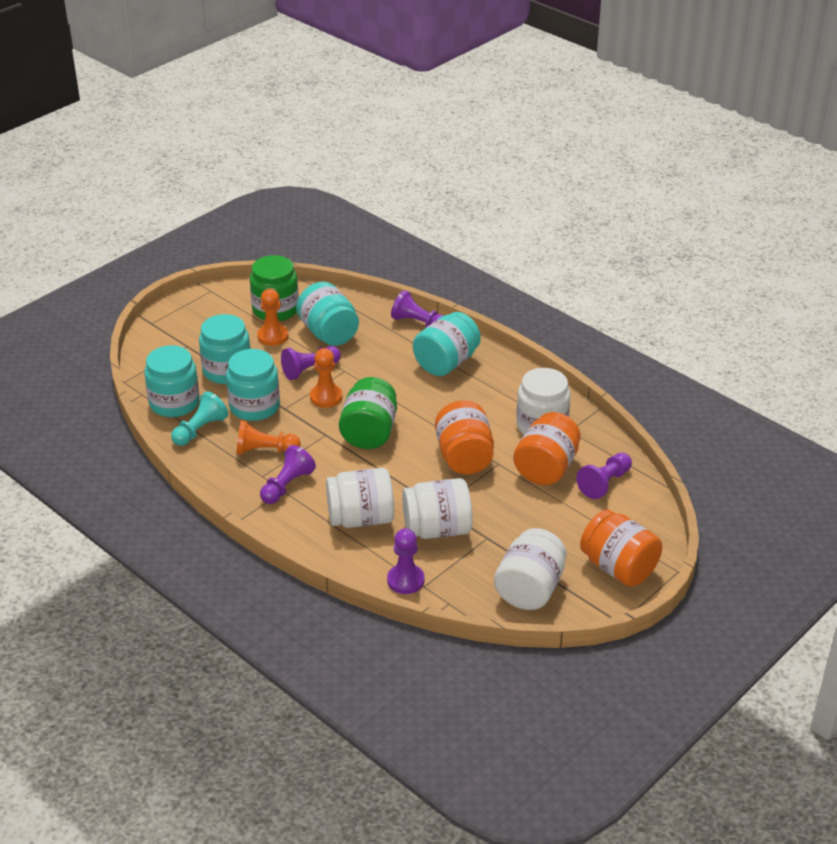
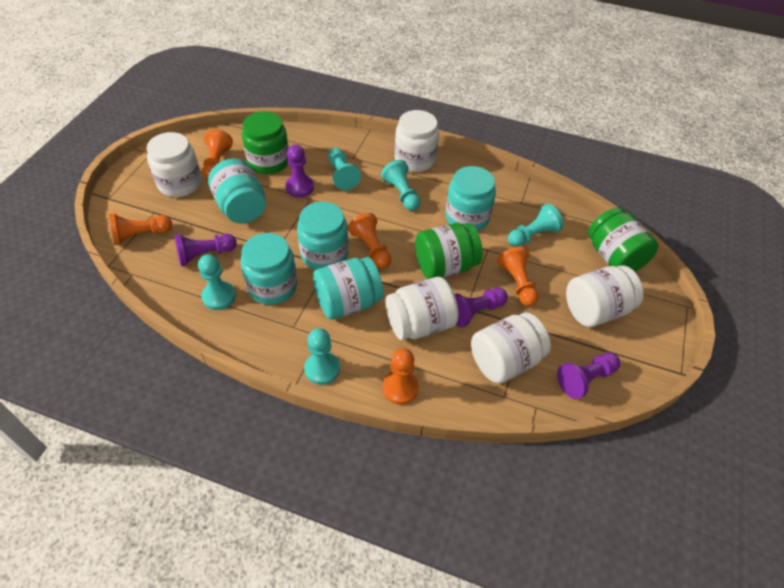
green jar: [250,255,299,321] [339,377,397,449] = 2 -> [242,111,289,174] [415,223,483,279] [588,208,658,272] = 3
orange jar: [435,400,494,474] [513,412,581,485] [580,510,662,587] = 3 -> none = 0
orange pawn: [236,420,301,455] [257,289,288,346] [310,348,342,408] = 3 -> [109,213,172,245] [202,129,233,179] [348,213,391,268] [383,348,419,405] [497,246,539,306] = 5
purple pawn: [260,445,316,504] [281,346,341,380] [387,528,424,594] [391,290,444,327] [576,453,632,499] = 5 -> [175,234,237,266] [285,145,314,197] [454,288,508,327] [557,352,620,399] = 4
turquoise pawn: [171,391,228,446] = 1 -> [198,254,236,310] [304,328,340,385] [328,148,361,190] [381,160,420,211] [508,204,563,247] = 5
white jar: [326,468,394,528] [402,478,473,539] [494,528,566,610] [516,368,570,435] = 4 -> [147,132,202,197] [385,277,459,340] [395,110,439,172] [471,312,551,384] [566,265,644,327] = 5

